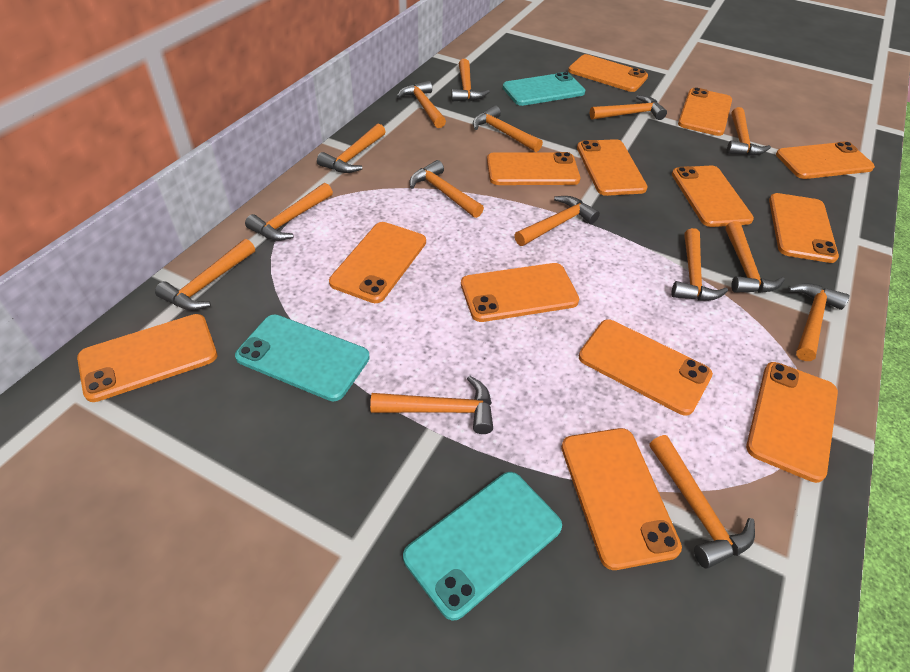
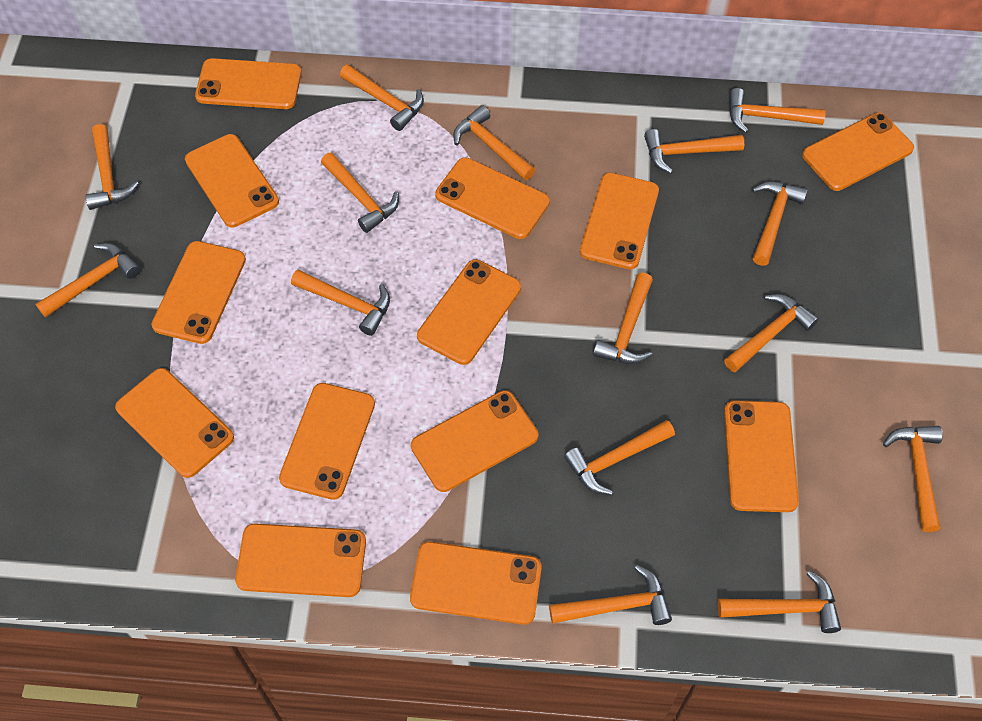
turquoise phone: [235,314,370,401] [403,472,562,621] [503,72,585,106] = 3 -> none = 0

